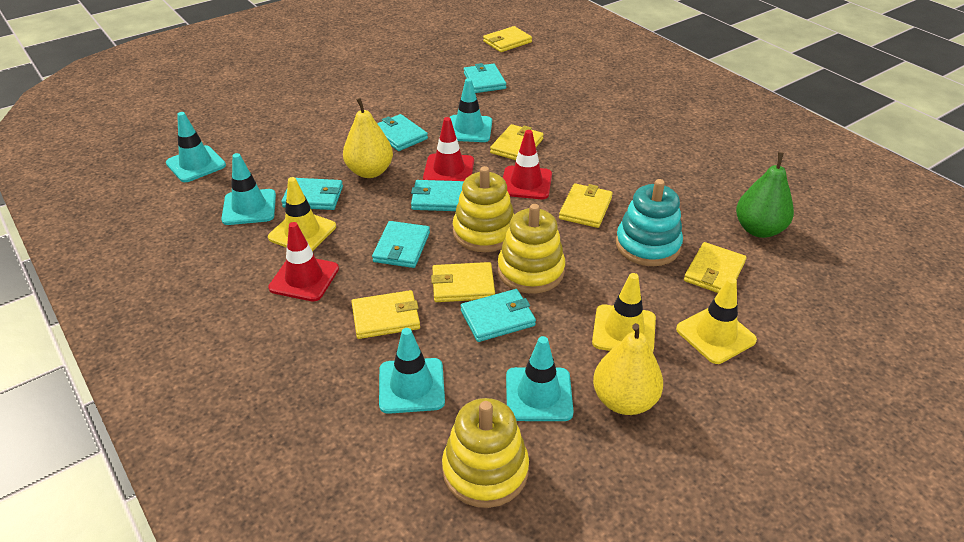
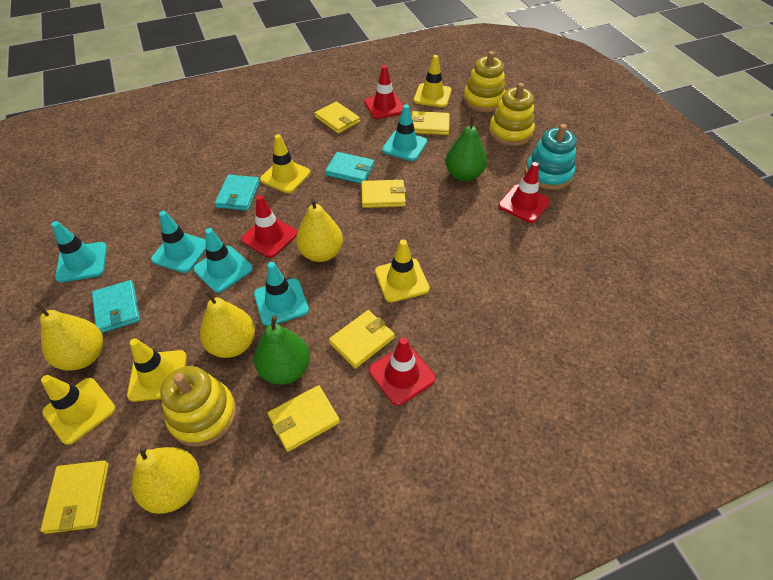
green pear: [736,152,794,238] = 1 -> [254,316,310,385] [445,115,487,181] = 2
red traffic cone: [268,222,339,301] [423,117,474,181] [503,130,552,199] = 3 -> [241,195,297,258] [364,65,403,119] [369,337,436,406] [498,162,550,223] = 4
turquoise wallet: [281,178,343,210] [372,221,430,268] [377,114,428,151] [411,180,464,211] [461,289,536,342] [464,63,506,93] = 6 -> [92,280,140,333] [215,175,260,211] [325,152,374,184] = 3
yellow pear: [343,98,393,178] [593,323,663,415] = 2 -> [34,302,103,371] [132,445,200,514] [200,290,255,358] [296,198,343,262] = 4
yellow traffic cone: [268,177,336,251] [592,273,656,352] [676,277,757,364] = 3 -> [41,375,116,445] [127,338,187,402] [260,134,311,193] [375,239,430,302] [413,55,452,108] = 5

